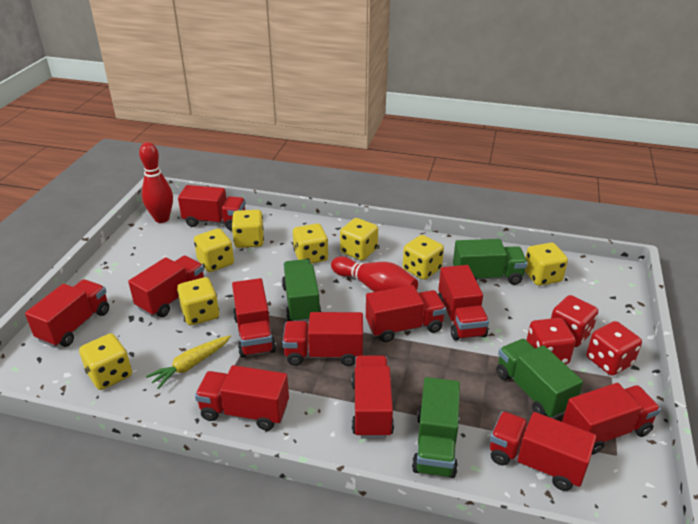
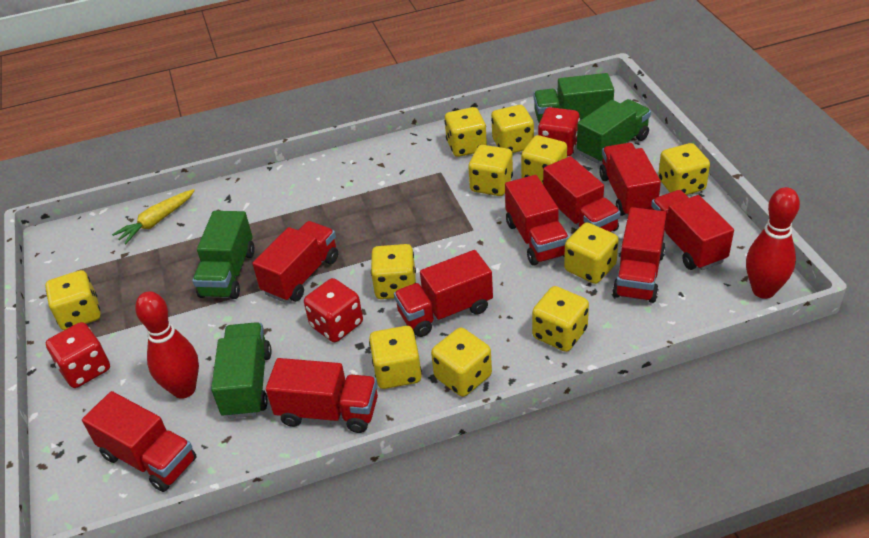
red truck: [25,279,109,347] [128,255,204,317] [178,185,246,231] [195,365,289,430] [232,278,276,358] [282,312,363,366] [352,356,394,439] [366,285,446,342] [438,265,489,341] [490,411,596,491] [562,383,661,455] = 11 -> [82,391,197,492] [252,221,338,302] [266,358,378,433] [394,250,493,337] [505,175,569,266] [543,156,620,232] [599,143,661,216] [612,207,667,303] [651,190,734,270] = 9
yellow dice: [79,333,132,390] [177,277,219,325] [194,228,234,272] [232,210,264,248] [293,223,328,264] [340,218,378,261] [403,235,444,280] [525,243,568,286] = 8 -> [45,270,101,330] [369,326,422,389] [371,244,416,299] [431,328,492,397] [445,107,487,157] [468,145,513,196] [491,105,534,153] [521,135,567,184] [532,286,589,352] [564,223,619,284] [658,143,710,195] = 11

